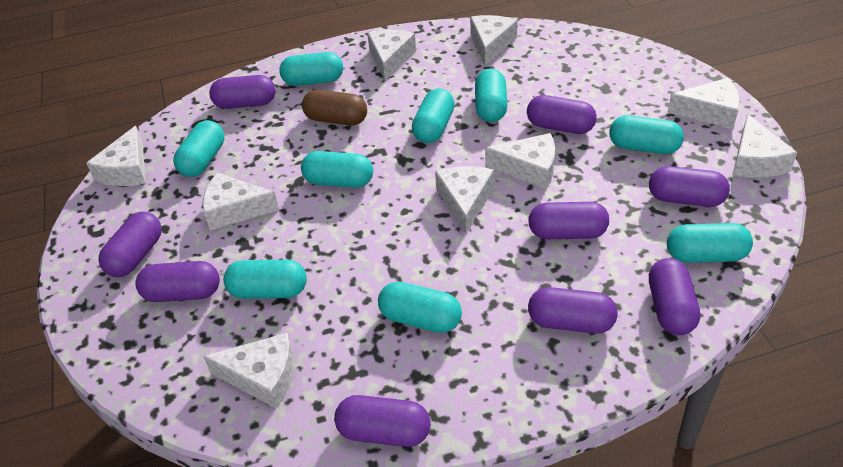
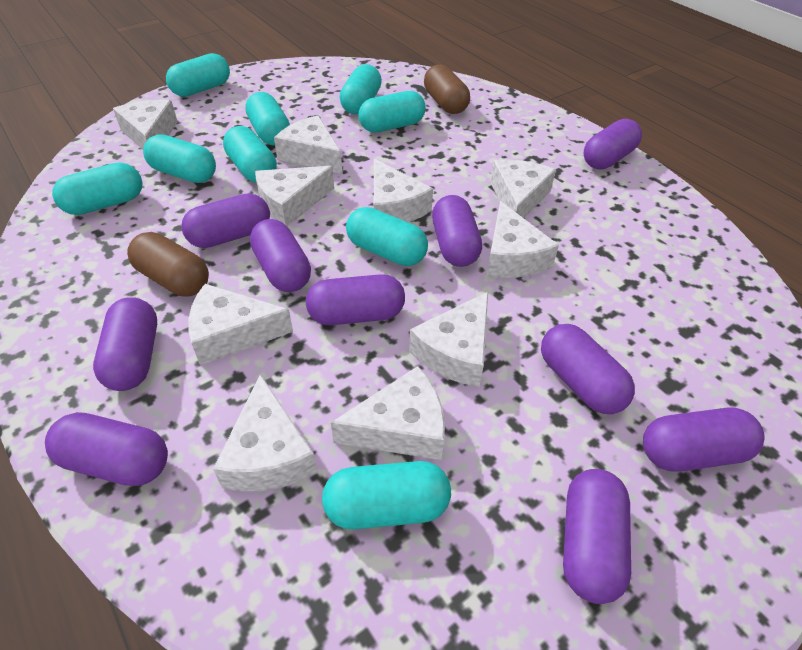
brown capsule: [302,90,367,126] = 1 -> [127,232,209,297] [424,65,470,114] = 2
purple capsule: [98,212,162,277] [136,261,220,302] [209,75,275,109] [334,395,430,447] [527,95,597,134] [528,202,609,239] [528,287,618,334] [649,166,730,207] [649,258,700,335] = 9 -> [45,412,168,486] [93,297,157,391] [181,193,270,248] [250,219,311,292] [306,274,405,325] [432,195,482,267] [541,324,635,414] [563,469,631,604] [584,119,642,169] [643,407,765,472] = 10
white cheese: [87,126,146,186] [203,173,279,231] [203,333,294,408] [367,30,416,81] [435,166,494,234] [470,15,518,65] [485,133,555,189] [667,78,740,129] [733,114,798,178] = 9 -> [113,100,178,149] [188,284,293,365] [213,374,317,491] [255,166,334,226] [274,115,342,174] [331,366,445,460] [374,159,433,222] [409,292,488,387] [486,201,559,278] [490,160,556,218] = 10

